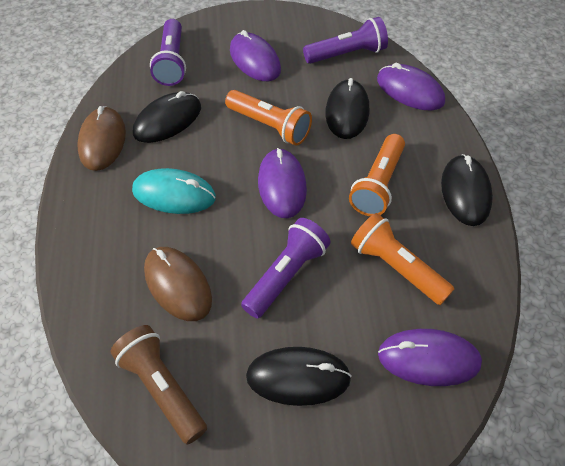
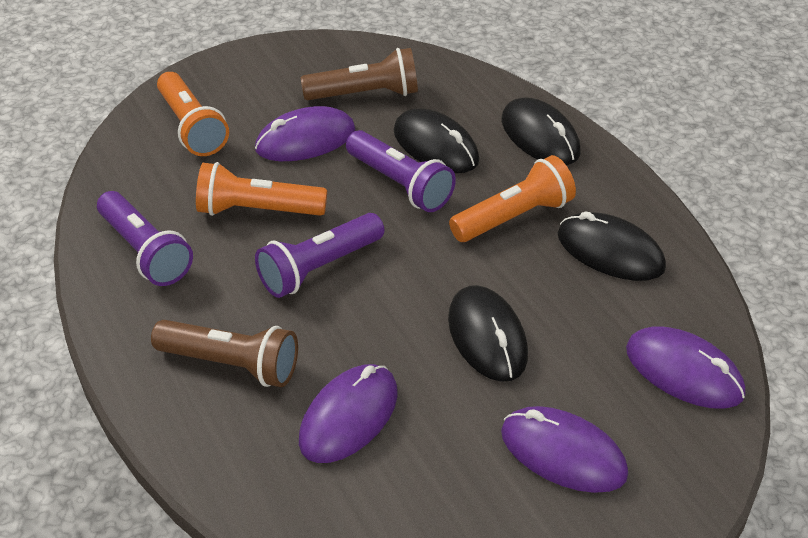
brown flashlight: [110,325,207,445] = 1 -> [151,320,298,387] [301,48,418,100] = 2
brown mouse: [77,106,126,171] [144,247,212,321] = 2 -> none = 0
turquoise mouse: [132,168,216,214] = 1 -> none = 0

